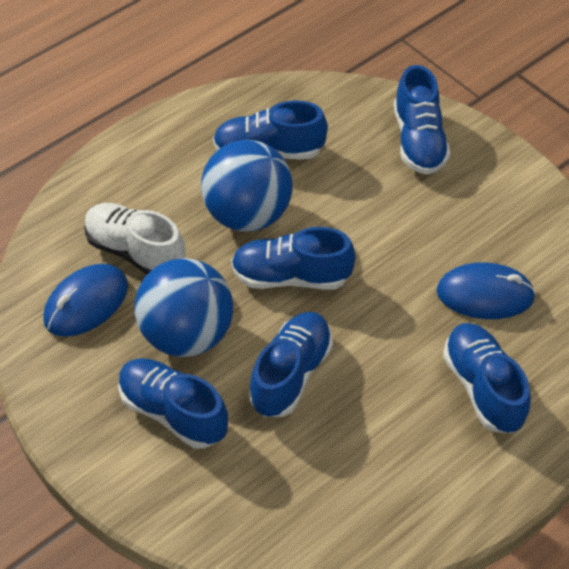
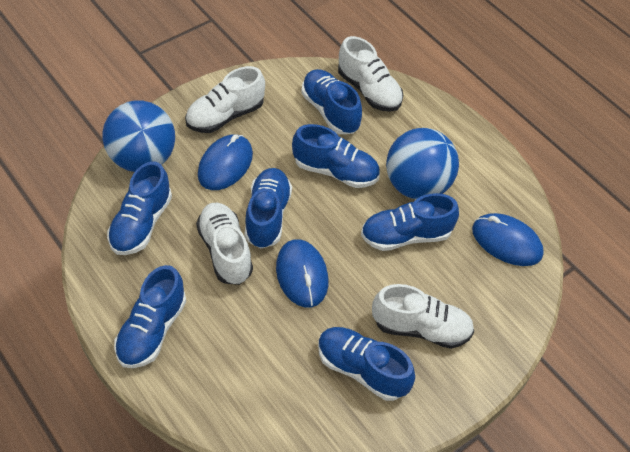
blue mouse: [43,264,128,337] [436,263,536,319] = 2 -> [198,134,253,190] [276,239,328,308] [472,213,544,266] = 3
blue shoe: [118,358,228,448] [213,100,328,159] [231,227,356,290] [249,312,333,417] [394,65,450,175] [443,323,531,433] = 6 -> [107,161,172,255] [114,265,186,368] [245,168,292,249] [292,124,380,188] [301,69,362,134] [318,327,415,401] [361,193,459,251] = 7
white shoe: [84,203,185,274] = 1 -> [185,66,265,133] [196,203,253,285] [338,36,403,112] [372,284,474,349] = 4

